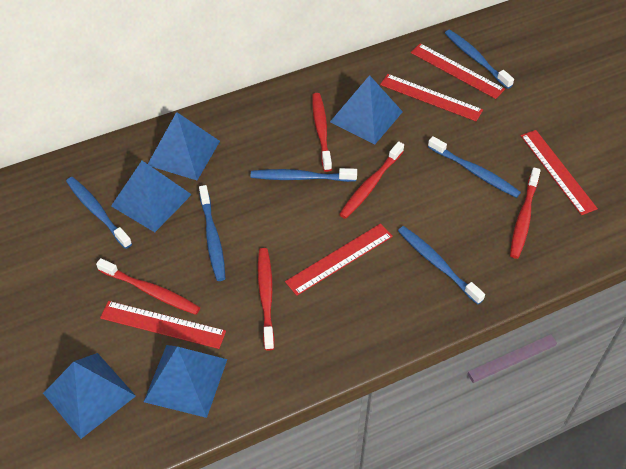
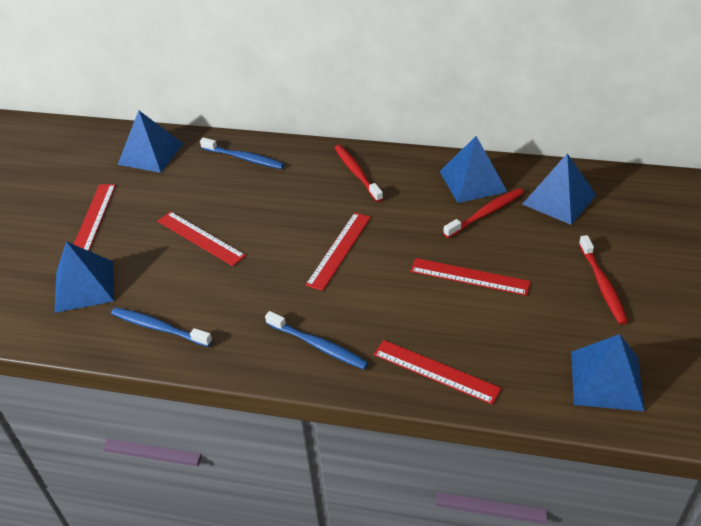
blue toothbrush: [66,177,132,249] [199,185,226,281] [251,168,357,182] [398,226,485,304] [428,136,521,198] [445,30,514,89] = 6 -> [111,307,212,347] [200,137,285,169] [265,311,369,369] = 3
red toothbrush: [96,258,200,315] [258,248,275,351] [312,93,332,172] [339,141,404,219] [510,167,541,259] = 5 -> [335,145,383,202] [443,188,524,238] [579,235,628,325] = 3

